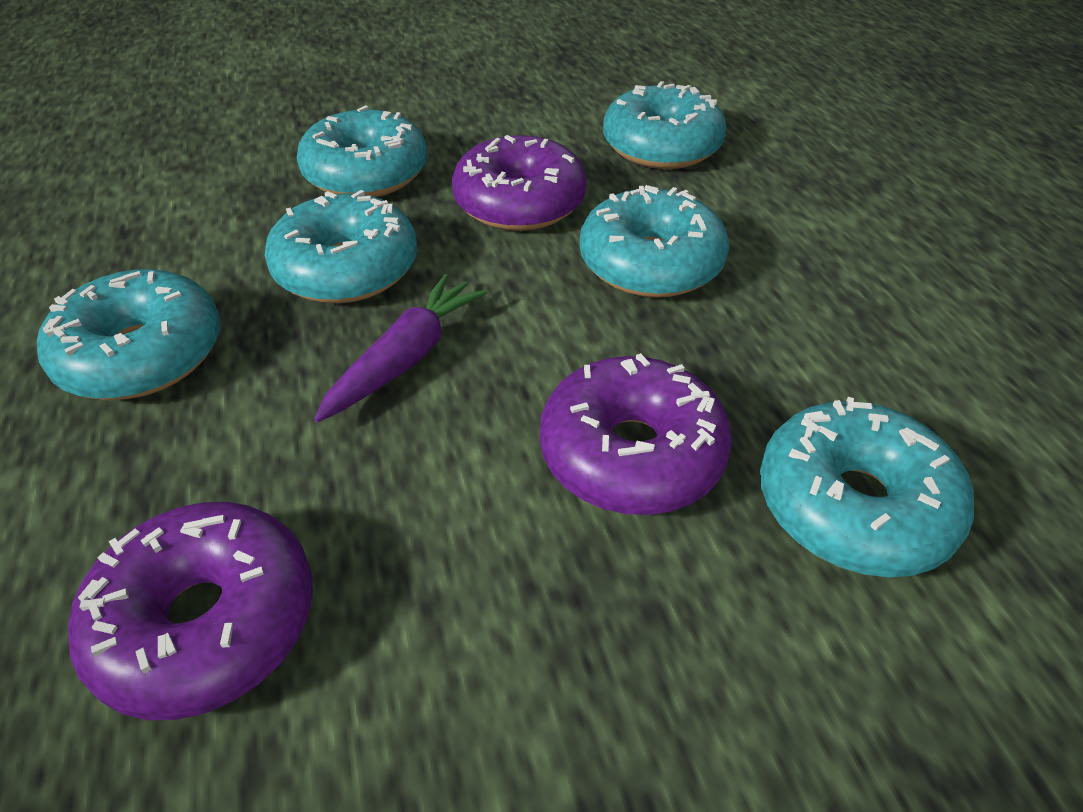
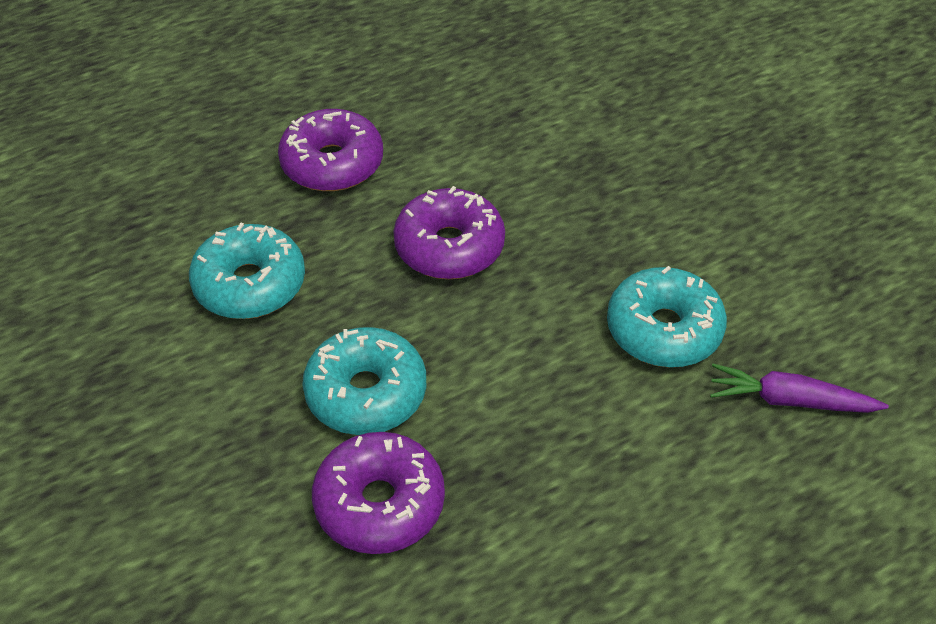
turquoise donut: [37,269,220,400] [265,190,418,303] [297,105,428,197] [580,185,729,298] [603,81,727,169] [760,397,974,578] = 6 -> [189,222,305,319] [302,327,426,435] [607,266,727,367] = 3

